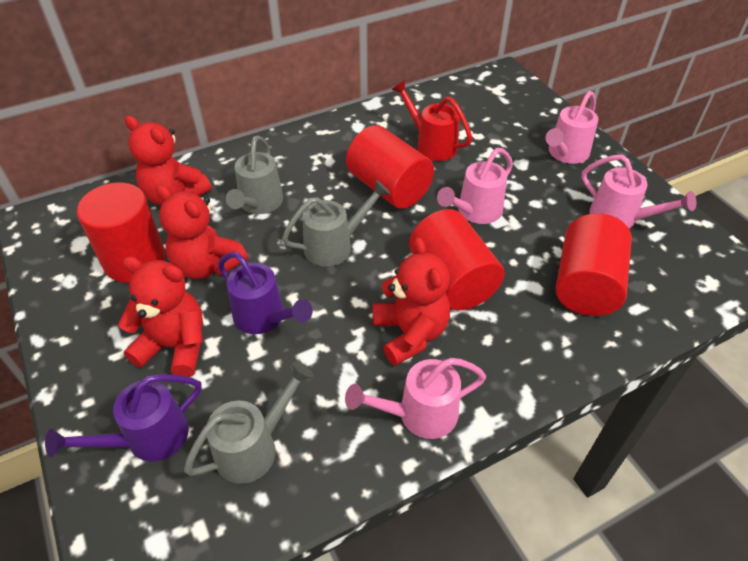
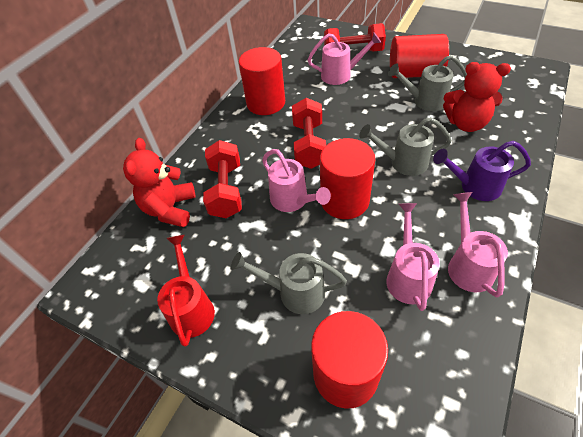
purple watering can: [45,374,202,461] [218,252,313,334] = 2 -> [433,141,531,201] = 1
red dumbbell: none = 0 -> [203,140,242,218] [292,98,326,169] [324,23,386,51] = 3
red teddy bear: [118,256,203,377] [125,116,212,205] [156,185,248,279] [373,237,450,366] = 4 -> [123,138,196,227] [443,62,511,132] = 2

